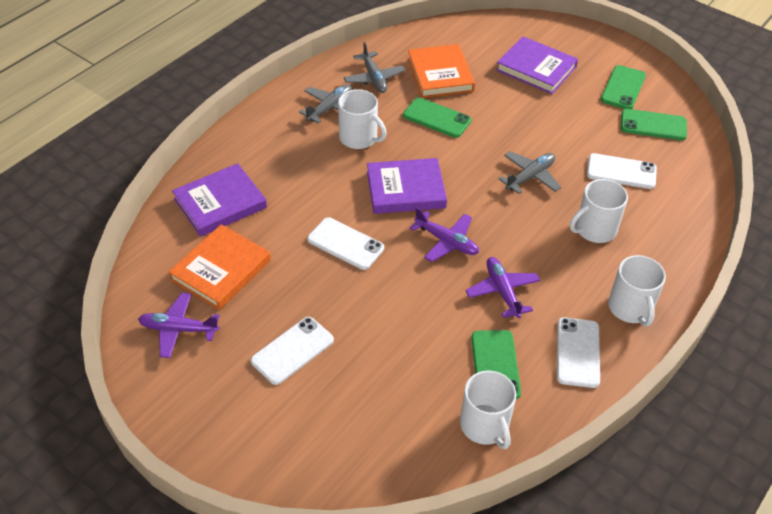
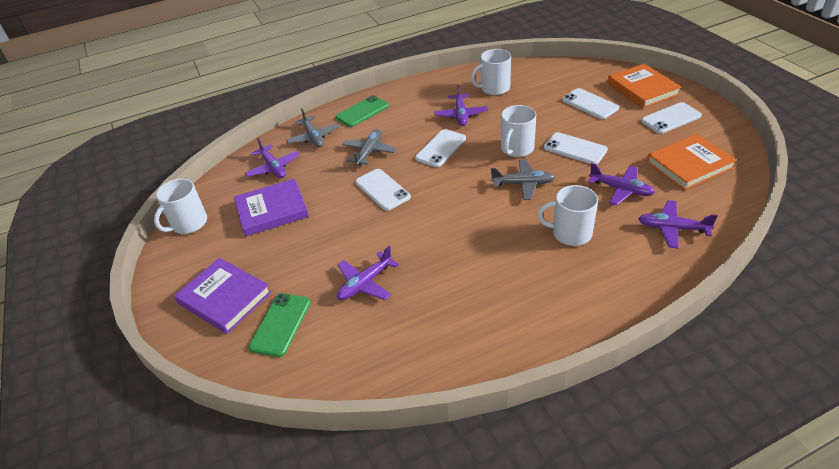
green phone: [403,97,472,138] [471,330,521,399] [601,65,646,109] [621,109,687,140] = 4 -> [249,293,311,357] [336,95,389,127] = 2
purple book: [172,163,267,237] [367,158,447,214] [496,36,578,94] = 3 -> [174,258,272,334] [234,178,309,236] = 2
purple plane: [138,292,220,358] [410,207,479,262] [465,257,540,318] = 3 -> [245,138,300,178] [337,246,399,300] [434,84,488,126] [588,163,655,205] [638,200,718,248] = 5
white phone: [251,317,334,385] [307,217,384,270] [557,317,600,388] [587,153,657,189] = 4 -> [355,169,411,211] [415,129,466,167] [544,132,608,164] [562,88,619,119] [641,102,702,134] = 5

